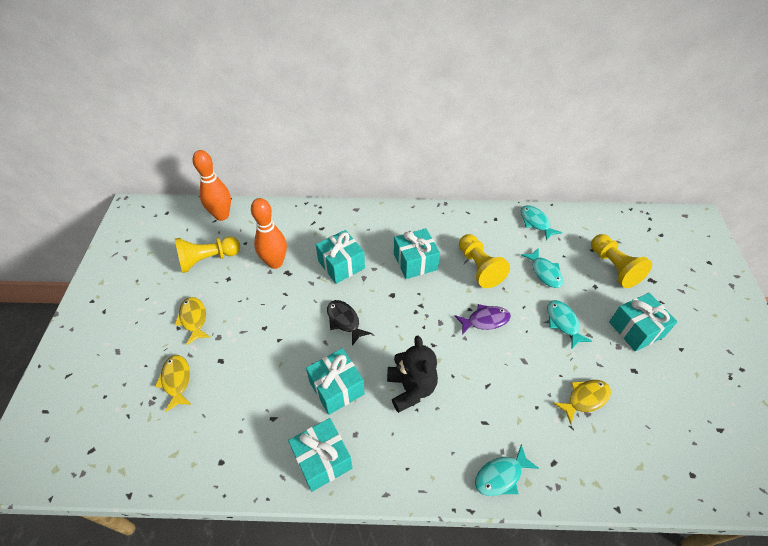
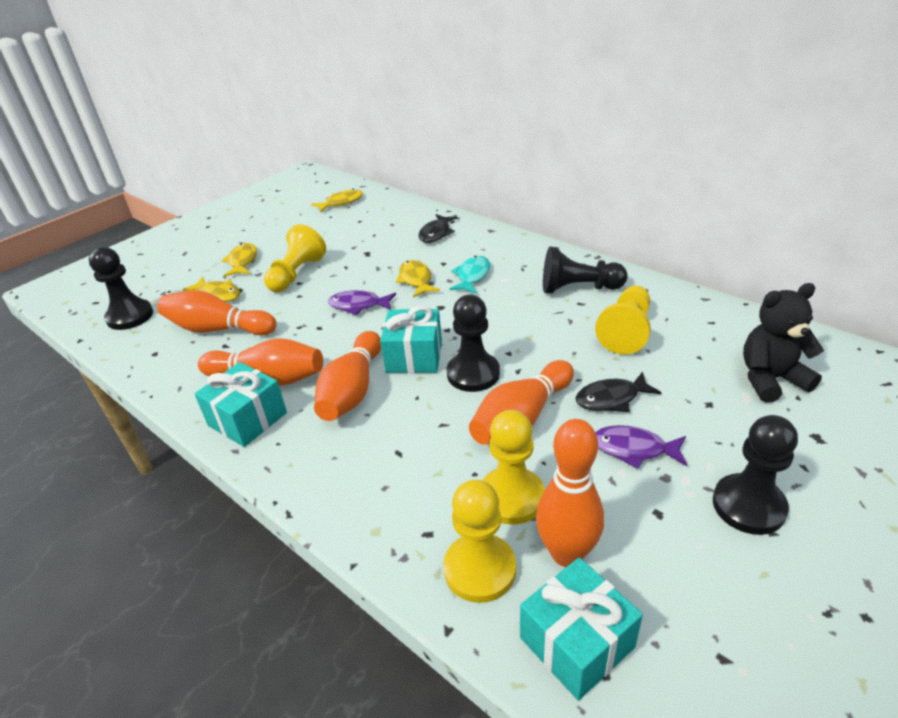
black fish: [327,300,372,346] = 1 -> [418,214,458,243] [575,372,661,412] = 2
black pawn: none = 0 -> [89,247,153,330] [447,295,500,392] [543,247,628,294] [713,415,798,535] = 4
orange bowling pin: [193,150,231,221] [251,198,287,269] = 2 -> [157,290,277,335] [198,338,323,386] [314,331,381,421] [469,360,574,445] [536,419,604,567] = 5
purple fish: [455,304,511,335] = 1 -> [328,290,396,315] [595,425,687,469] = 2
turquoise fish: [475,444,539,496] [521,205,562,241] [521,248,563,288] [547,300,592,348] = 4 -> [450,256,490,293] = 1
turquoise gift: [288,418,352,492] [306,348,365,415] [316,230,365,284] [394,228,440,279] [609,293,678,351] = 5 -> [195,362,287,447] [380,306,442,373] [520,557,643,701] = 3
yellow fish: [155,355,192,412] [174,297,210,345] [553,380,611,424] = 3 -> [183,276,240,302] [221,243,257,277] [311,189,363,212] [396,260,440,297] = 4
yellow pawn: [175,236,240,273] [459,234,510,288] [591,234,652,288] = 3 -> [264,224,326,292] [443,480,516,603] [482,410,545,525] [595,285,651,354] = 4

